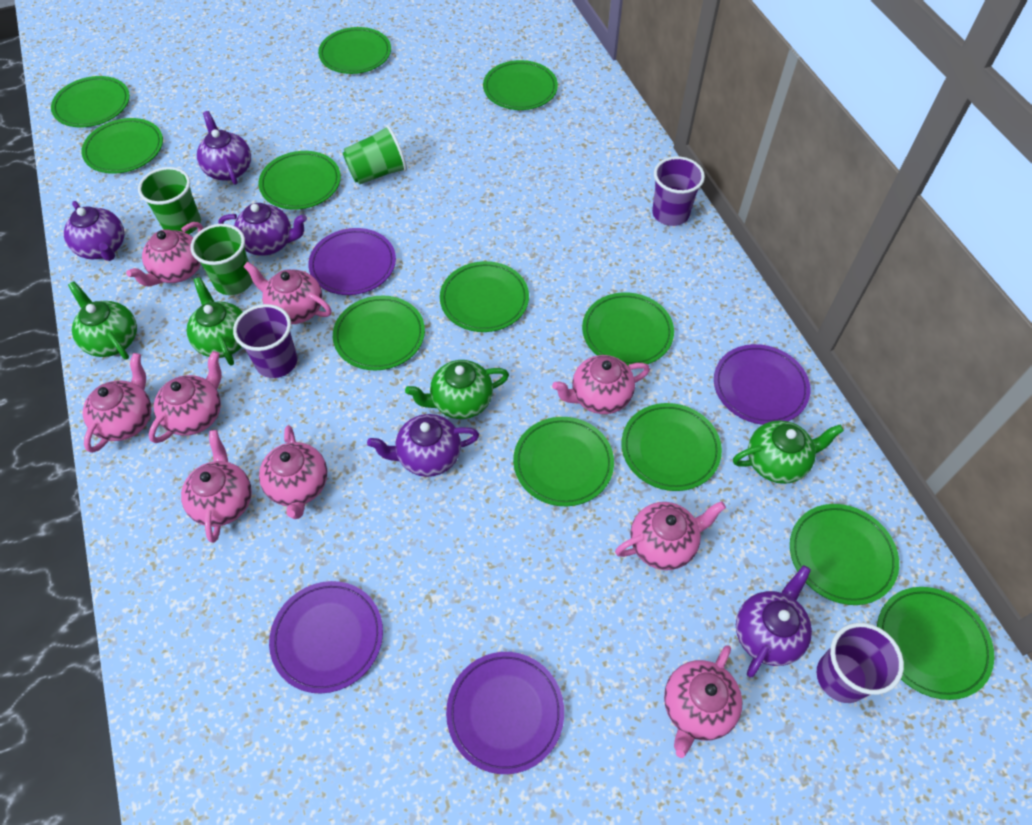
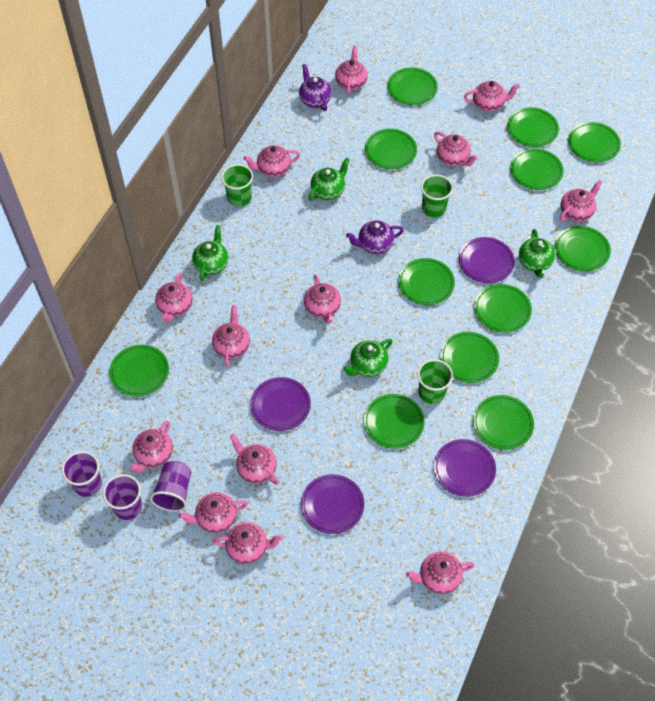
pink teapot: [83,353,151,453] [126,222,203,286] [149,351,222,443] [181,430,252,543] [243,262,332,324] [259,425,327,519] [552,355,650,414] [615,501,726,570] [664,645,743,758] = 9 -> [130,421,173,473] [155,273,193,323] [178,492,248,533] [212,305,250,367] [213,522,283,564] [230,434,279,485] [244,145,300,177] [304,274,341,323] [335,46,368,95] [406,551,475,594] [434,132,478,166] [464,81,520,112] [559,179,602,222] = 13
purple teapot: [64,201,124,261] [197,111,251,185] [218,203,307,256] [367,414,479,477] [736,565,812,677] = 5 -> [299,64,332,111] [346,220,404,254] = 2

